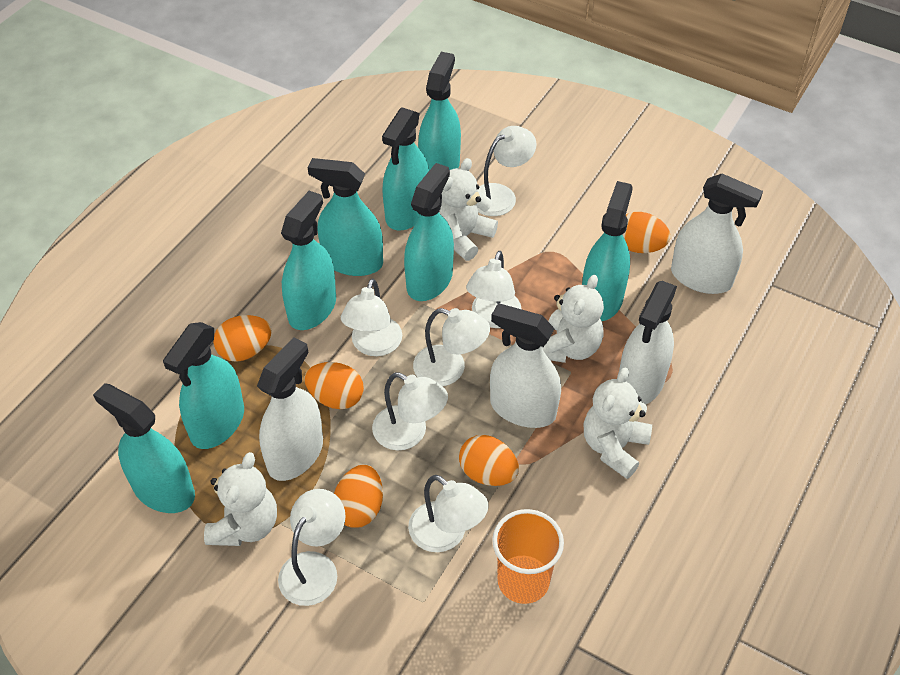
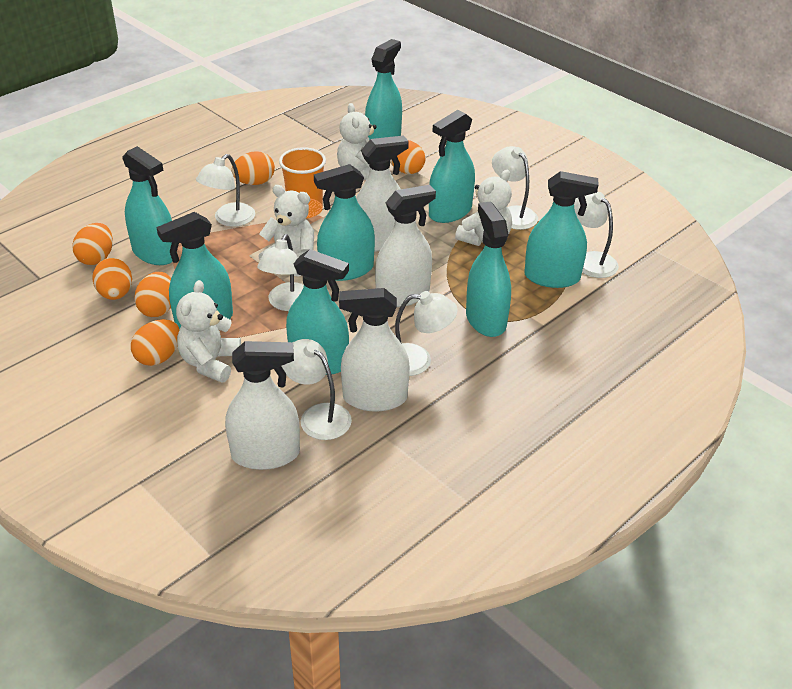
orange egg: [213,315,272,362] [304,362,364,409] [334,465,383,528] [459,435,519,486] [622,212,671,253] = 5 -> [72,223,113,265] [93,258,132,300] [131,319,180,366] [134,272,171,317] [231,151,275,185] [390,140,425,174] = 6
white lamp: [278,489,345,606] [341,279,402,356] [372,372,448,450] [408,475,489,552] [413,308,490,386] [466,251,522,328] [477,126,536,216] = 7 -> [196,154,255,227] [257,234,304,311] [282,339,352,440] [395,291,458,376] [492,146,538,230] [574,192,619,278] = 6

